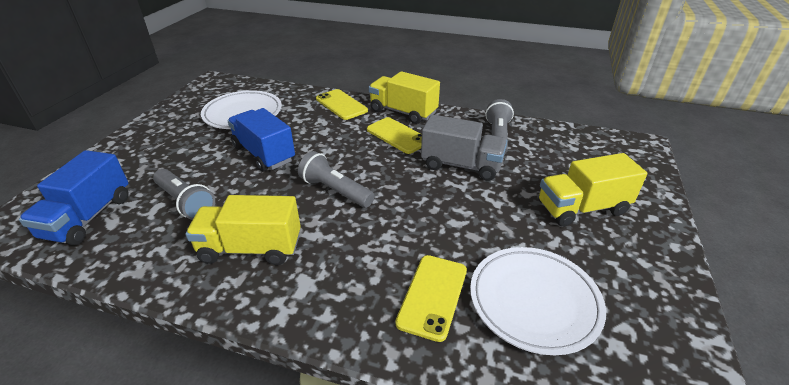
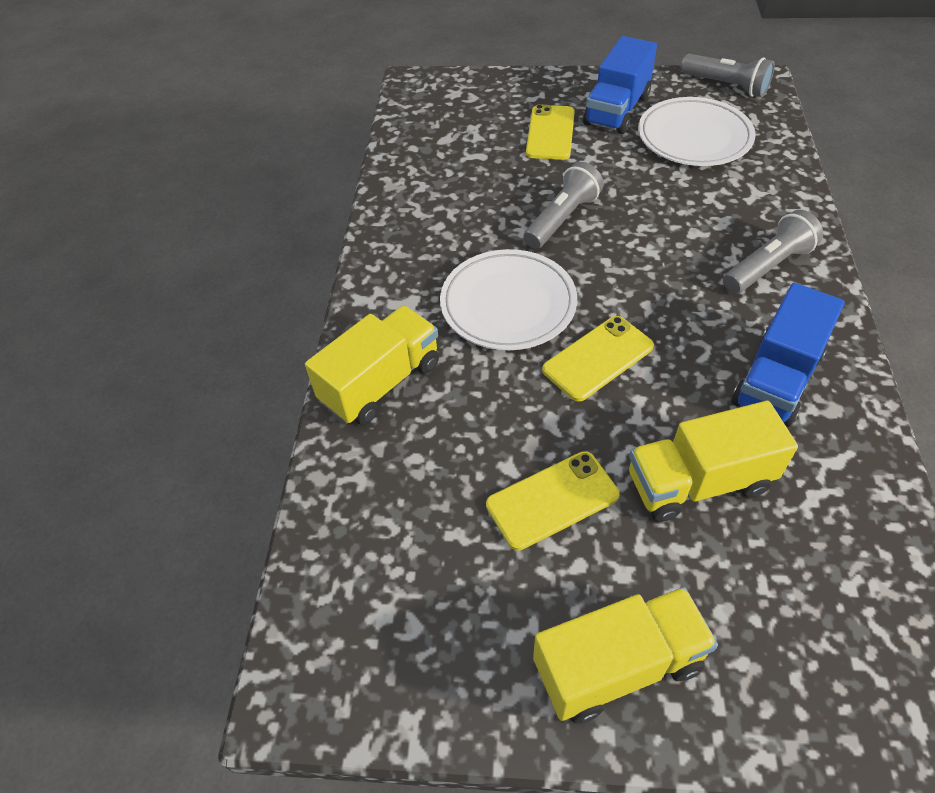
grey truck: [421,114,507,181] = 1 -> none = 0

